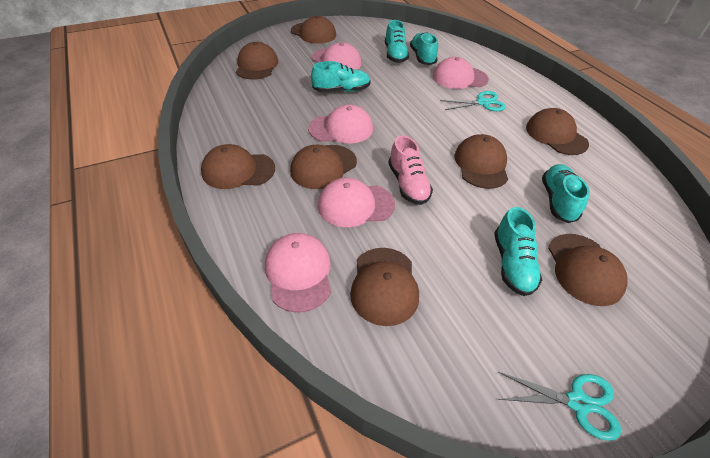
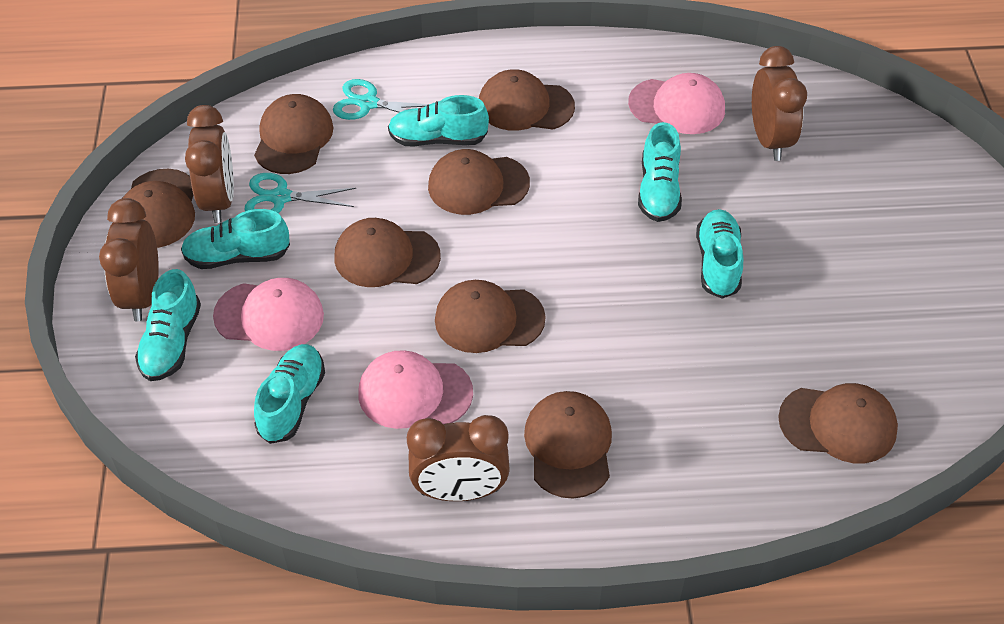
brown clock: none = 0 -> [99,198,159,321] [185,105,234,223] [407,415,510,501] [752,46,807,161] = 4
pink cap: [265,233,331,313] [308,105,373,143] [312,42,361,70] [318,177,395,227] [433,57,489,89] = 5 -> [213,278,324,351] [358,350,473,429] [628,73,725,134] = 3
pink shoe: [388,136,433,205] = 1 -> none = 0
turquoise shoe: [311,61,371,92] [385,20,409,63] [410,32,438,65] [494,207,542,296] [542,164,590,223] = 5 -> [135,269,201,381] [181,209,290,269] [254,344,325,444] [388,95,489,146] [638,122,682,222] [696,209,743,299] = 6

